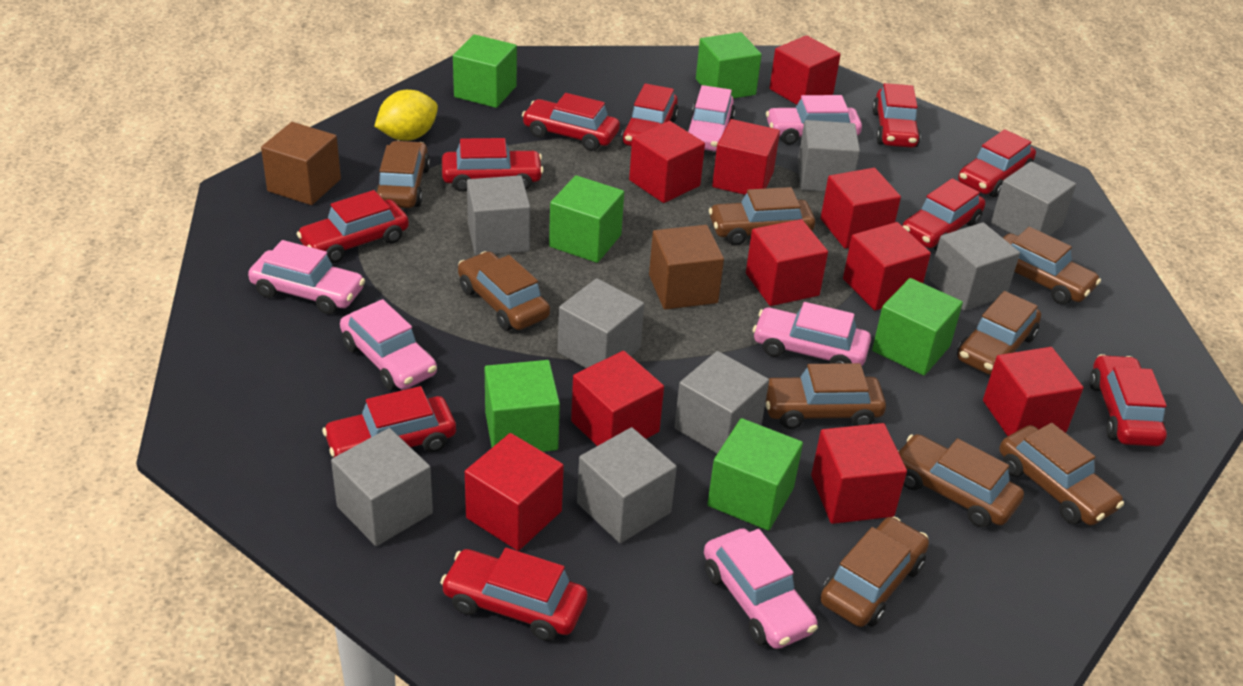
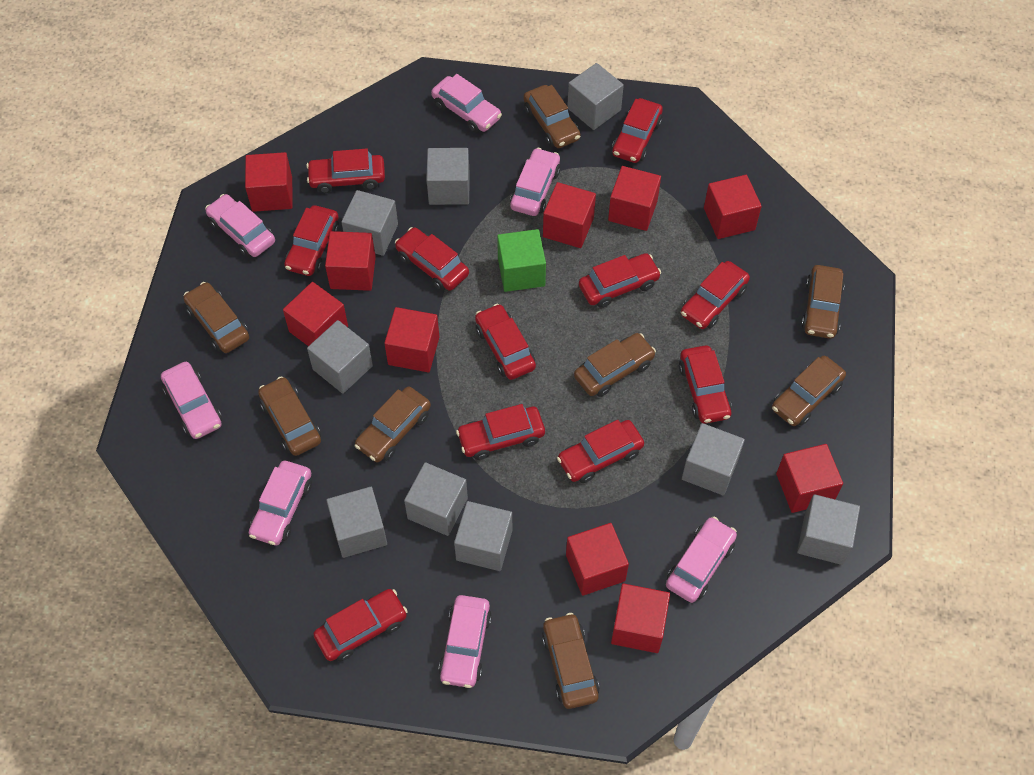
brown car: [375,141,430,208] [458,251,550,331] [709,187,815,245] [766,363,886,429] [820,517,929,627] [898,434,1024,527] [957,291,1041,375] [1000,423,1124,525] [1003,227,1101,304] = 9 -> [183,282,249,353] [258,377,321,456] [354,387,431,462] [524,85,581,148] [542,613,599,709] [574,333,656,397] [772,356,846,426] [801,265,845,339] = 8
brown cube: [261,122,341,205] [649,225,724,310] = 2 -> none = 0
green cube: [453,34,517,108] [485,360,560,452] [549,175,624,263] [696,32,762,99] [707,418,803,531] [872,278,963,376] = 6 -> [497,229,546,292] = 1
grey cube: [331,428,433,546] [467,175,530,256] [558,278,644,368] [577,427,677,543] [674,351,769,454] [798,120,860,192] [929,222,1020,311] [991,162,1076,236] = 8 -> [307,320,373,394] [326,487,387,558] [341,190,398,256] [404,462,468,536] [427,148,470,205] [454,501,512,571] [567,63,624,130] [682,423,745,495] [797,494,860,565] = 9
pink car: [248,240,365,314] [340,299,437,390] [686,85,735,152] [704,528,818,649] [753,302,871,366] [766,95,862,145] = 6 -> [161,362,222,439] [205,194,275,257] [249,461,312,546] [431,74,502,133] [439,595,492,688] [510,148,560,216] [666,517,737,603] = 7
red car: [297,190,409,263] [322,386,456,458] [440,548,587,641] [442,138,544,192] [522,93,620,151] [621,83,679,146] [872,83,921,148] [902,178,985,251] [958,129,1036,197] [1090,354,1167,446] = 10 -> [284,205,339,276] [306,148,385,193] [313,589,408,661] [395,227,469,291] [456,404,545,460] [475,304,536,380] [557,420,644,483] [579,253,661,308] [612,98,663,163] [679,345,732,424] [681,261,750,329] = 11
yellow lemon: [374,90,438,141] = 1 -> none = 0

